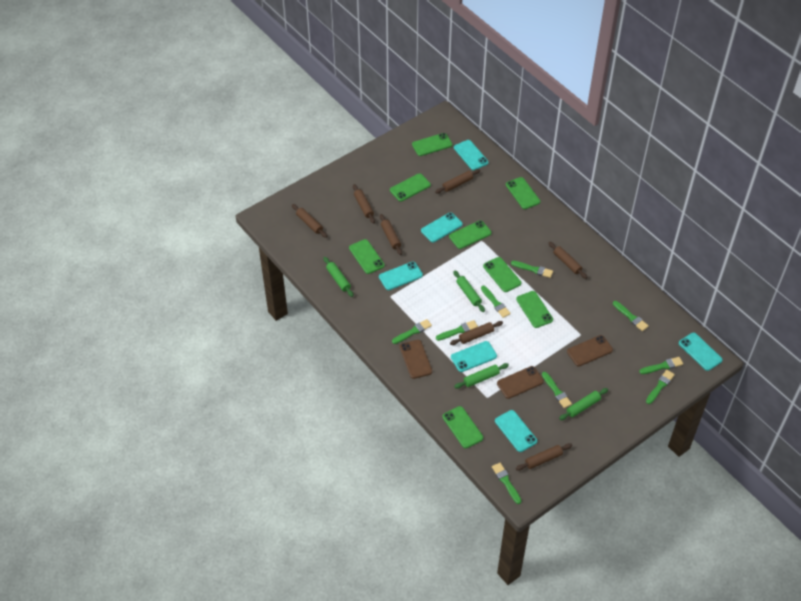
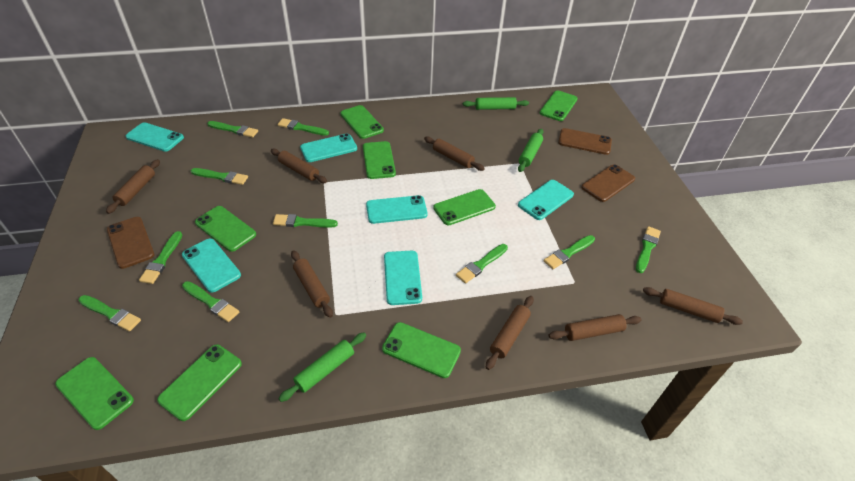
green brush: [392,319,432,344] [436,320,478,341] [481,286,511,318] [492,463,521,504] [511,261,553,278] [542,372,572,408] [613,301,649,331] [639,357,683,374] [646,370,675,404] = 9 -> [78,295,141,332] [139,231,182,284] [182,281,239,322] [191,168,248,185] [207,121,258,138] [273,214,338,228] [278,118,329,136] [456,244,508,284] [543,235,595,269] [636,226,661,273] = 10
green rolling pin: [324,257,353,297] [453,270,485,312] [454,363,509,389] [559,388,608,420] = 4 -> [278,333,366,402] [463,97,529,110] [518,129,543,172] = 3

